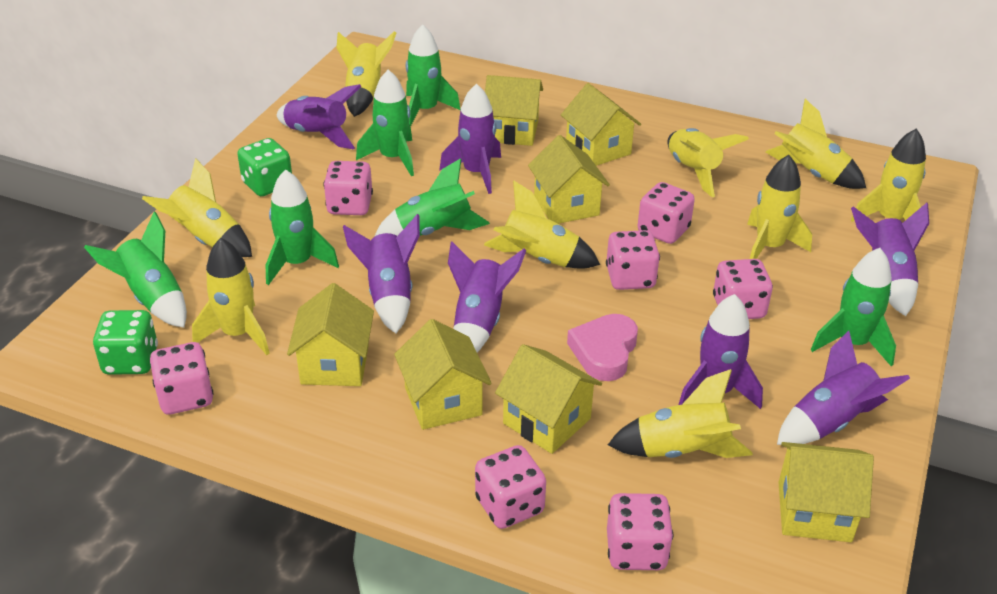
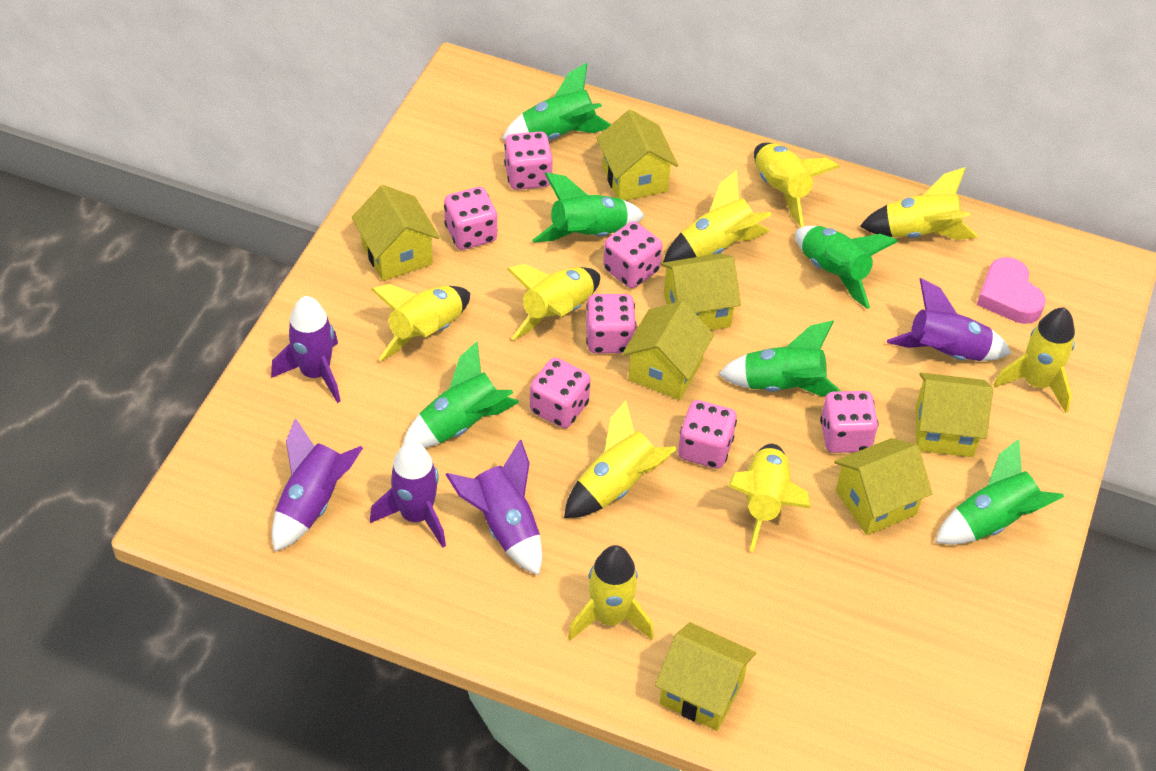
green dice: [93,310,158,375] [237,138,292,196] = 2 -> none = 0
purple rocket: [277,84,362,149] [343,214,420,334] [439,83,501,194] [448,241,526,353] [679,294,763,409] [777,331,910,445] [851,203,929,316] = 7 -> [271,296,341,403] [272,418,363,552] [370,441,446,548] [446,440,542,576] [887,278,1011,361] = 5

